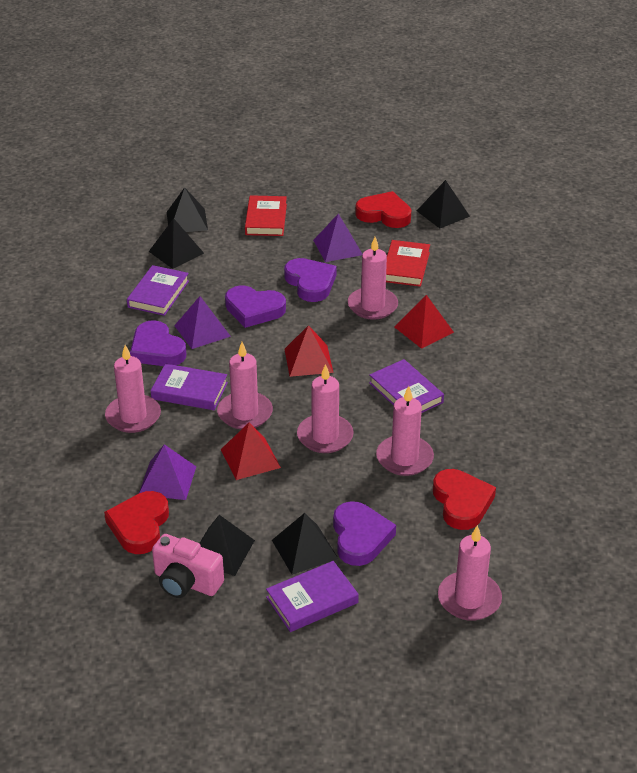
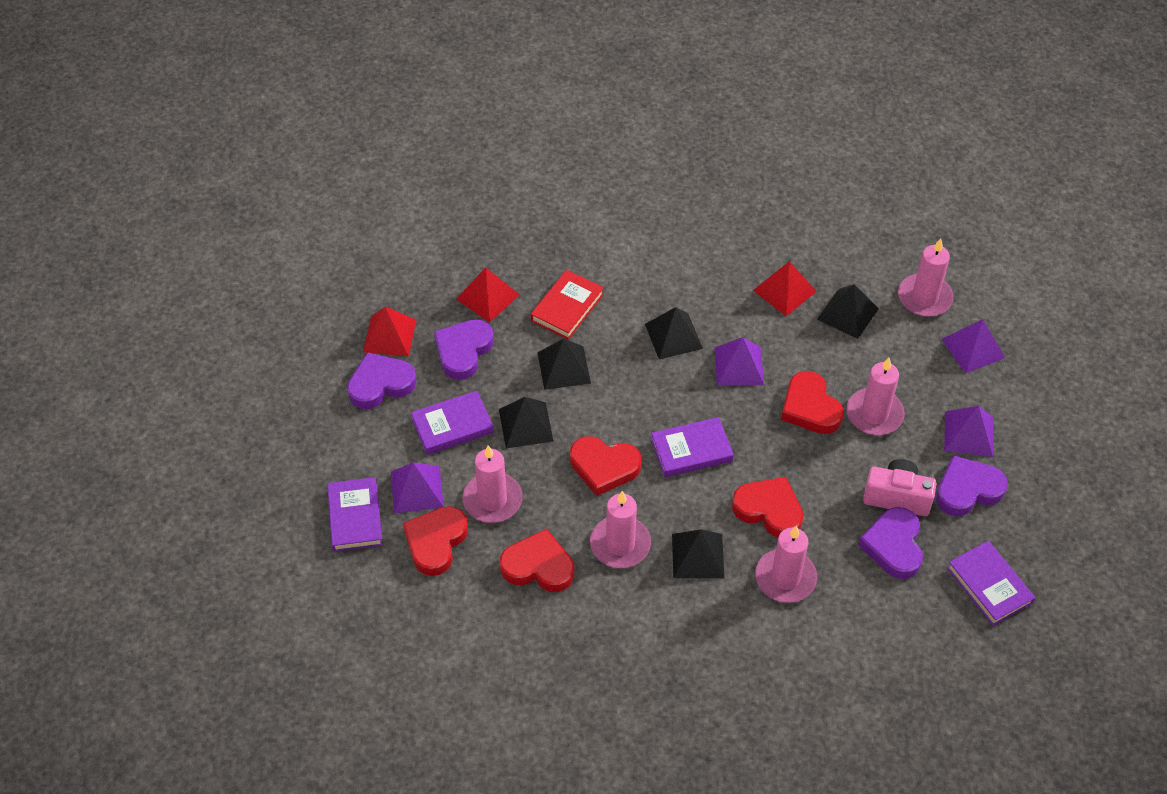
pink candle: [105,345,161,433] [217,342,273,429] [297,364,354,453] [348,237,398,320] [376,386,434,476] [438,525,502,621] = 6 -> [462,445,523,523] [590,491,651,568] [755,526,817,603] [846,358,905,435] [898,238,954,317] = 5
purple pyramid: [139,444,196,500] [174,296,231,349] [313,214,362,262] = 3 -> [391,462,444,514] [715,337,764,385] [941,319,1005,373] [944,406,994,457] = 4
red book: [245,195,287,236] [386,240,430,287] = 2 -> [531,270,604,340] = 1
red heart: [104,491,169,554] [355,191,411,228] [433,469,496,530] = 3 -> [403,506,468,576] [500,529,574,592] [570,436,641,496] [732,477,804,537] [781,371,844,434] = 5

